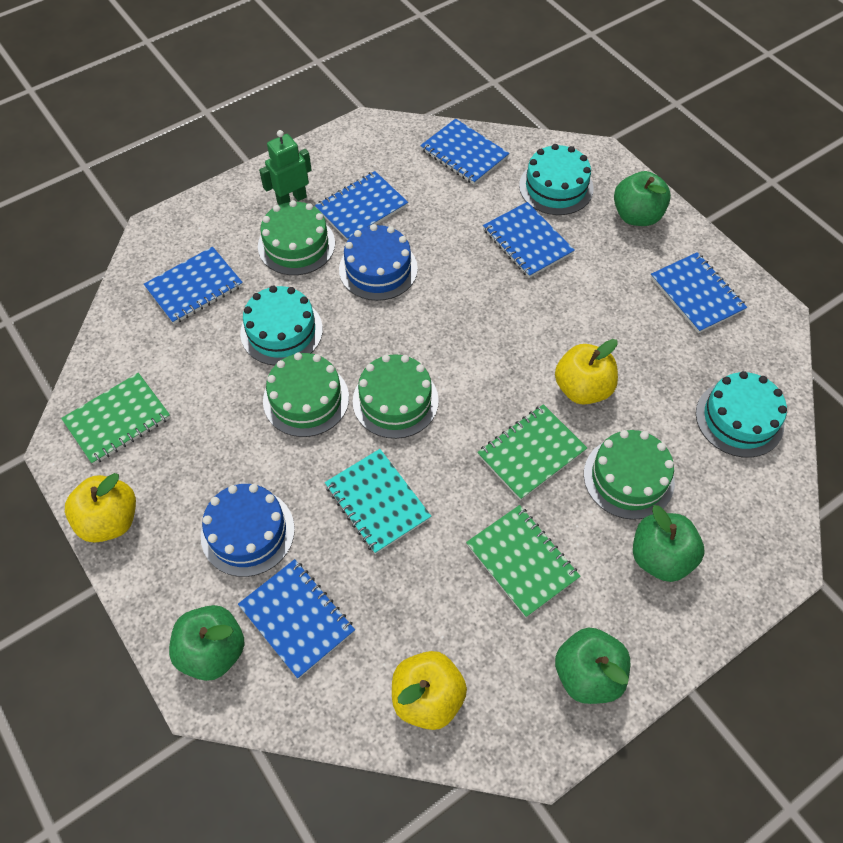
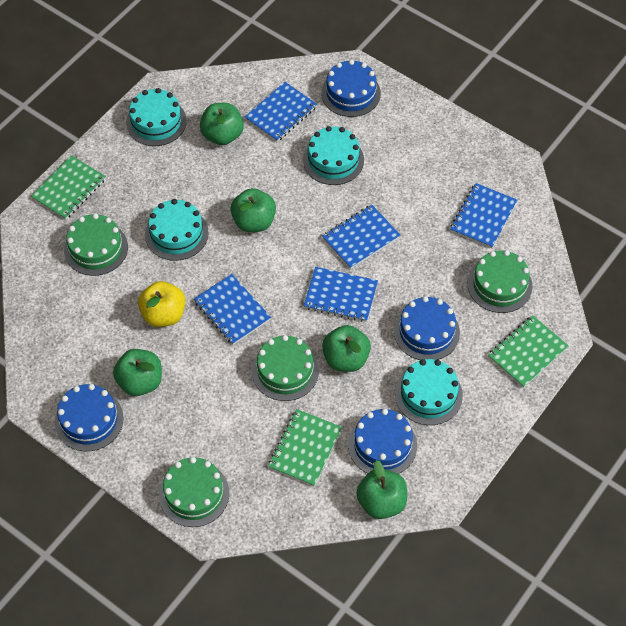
blue cake: [201,484,295,577] [339,224,418,301] = 2 -> [55,384,124,451] [321,60,381,117] [348,409,417,474] [394,296,460,360] = 4
blue notebook: [144,247,243,324] [238,559,355,679] [315,171,408,240] [420,119,509,185] [483,202,575,278] [651,252,747,333] = 6 -> [194,274,271,345] [245,82,317,142] [304,267,378,322] [322,205,400,269] [450,183,517,248] = 5
green apple: [169,605,245,681] [555,627,630,704] [614,171,671,226] [633,505,705,582] = 4 -> [113,349,162,396] [200,103,244,145] [230,188,276,232] [322,325,371,372] [356,460,407,519] = 5
green robot: [259,130,312,205] = 1 -> none = 0
turquoise cake: [240,285,323,365] [519,144,594,215] [696,371,787,458] = 3 -> [126,88,186,146] [145,199,208,261] [303,126,364,185] [395,359,463,425] = 4
turquoise notebook: [325,449,431,554] = 1 -> none = 0
yellow apple: [65,473,136,543] [392,651,467,730] [555,339,618,405] = 3 -> [138,281,185,327] = 1

